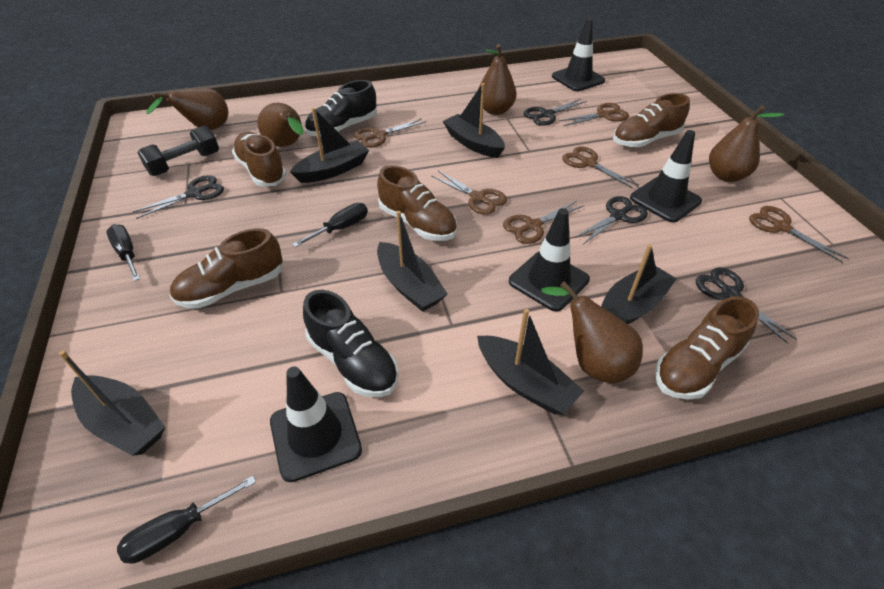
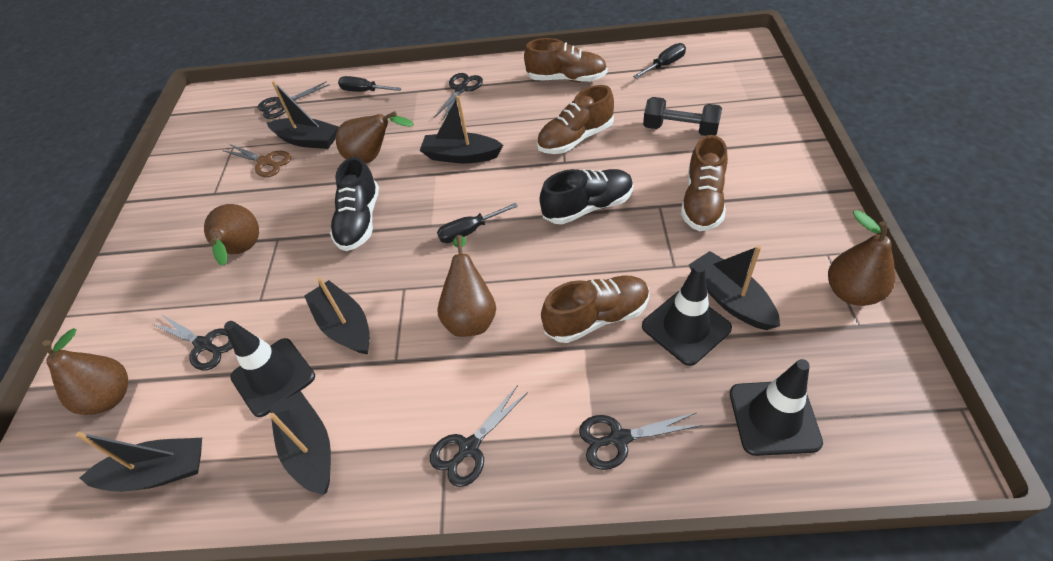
black scissors: [132,175,224,219] [524,99,587,126] [574,196,648,244] [696,267,797,344] = 4 -> [153,314,233,370] [258,81,330,119] [430,385,528,487] [434,73,483,121] [579,412,703,470] = 5
black traffic cone: [270,367,362,482] [509,208,590,311] [552,18,605,91] [630,130,702,223] = 4 -> [224,321,315,417] [642,264,732,366] [730,359,823,456] = 3
brown scissors: [354,118,426,148] [431,171,507,215] [503,201,584,244] [559,103,629,126] [562,146,639,189] [749,206,848,263] = 6 -> [222,144,291,177] = 1
brown shoe: [169,228,283,308] [232,132,287,187] [377,165,457,241] [613,93,690,147] [655,296,759,400] = 5 -> [524,38,607,82] [537,85,614,154] [541,275,650,343] [681,135,728,231] = 4

